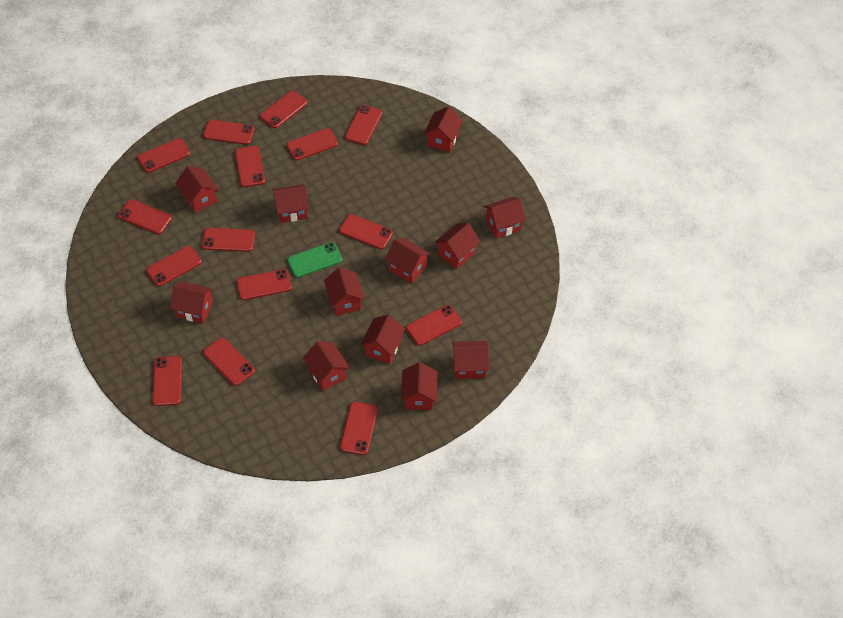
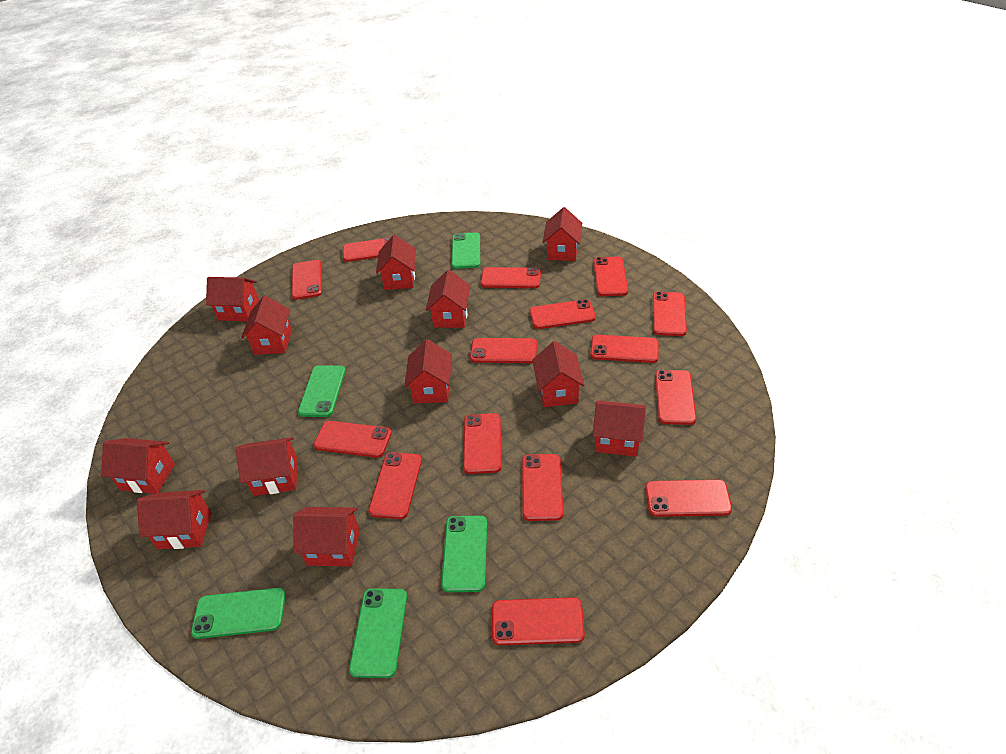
green phone: [287,242,343,277] = 1 -> [191,588,286,639] [298,365,346,417] [349,588,407,678] [441,515,487,592] [451,232,480,269] = 5

